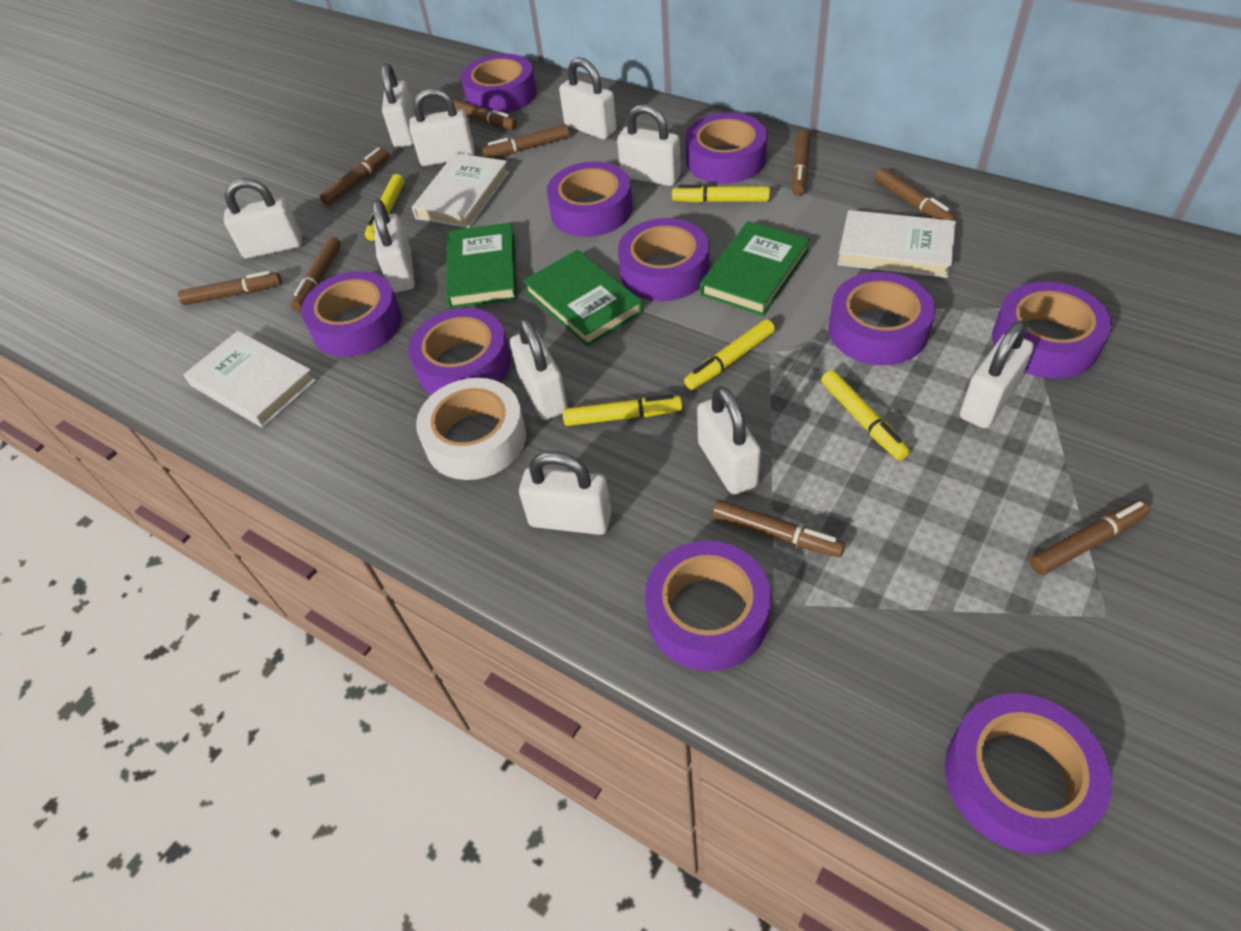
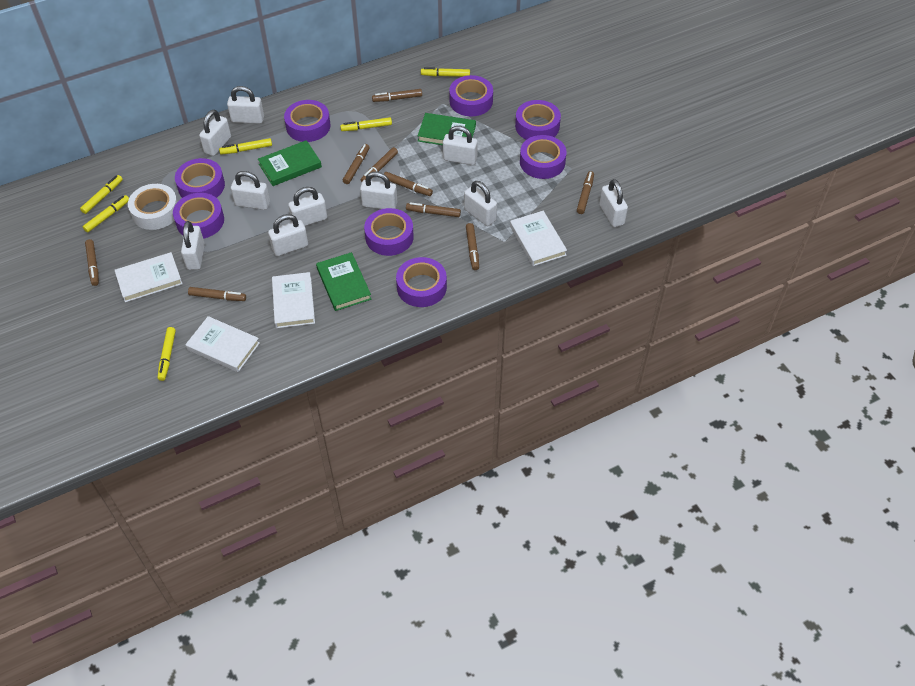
purple tape: [301,271,402,357] [408,308,511,395] [461,54,536,113] [547,162,632,237] [618,218,709,301] [645,541,771,671] [686,113,767,184] [829,272,935,365] [945,693,1112,854] [992,282,1112,378] = 10 -> [173,193,224,239] [175,158,225,198] [284,100,330,142] [364,208,414,256] [396,257,447,307] [449,75,493,117] [515,100,561,140] [520,135,567,179] = 8
white book: [183,331,316,428] [412,153,509,228] [837,210,956,278] = 3 -> [114,252,183,302] [185,316,260,372] [272,272,315,328] [510,211,567,266] = 4
yellow marker: [365,174,405,241] [563,394,682,426] [672,185,770,203] [684,319,775,390] [821,370,910,460] = 5 -> [80,175,123,214] [83,195,129,232] [158,327,176,381] [219,138,272,155] [340,117,392,131] [421,67,470,77] = 6

